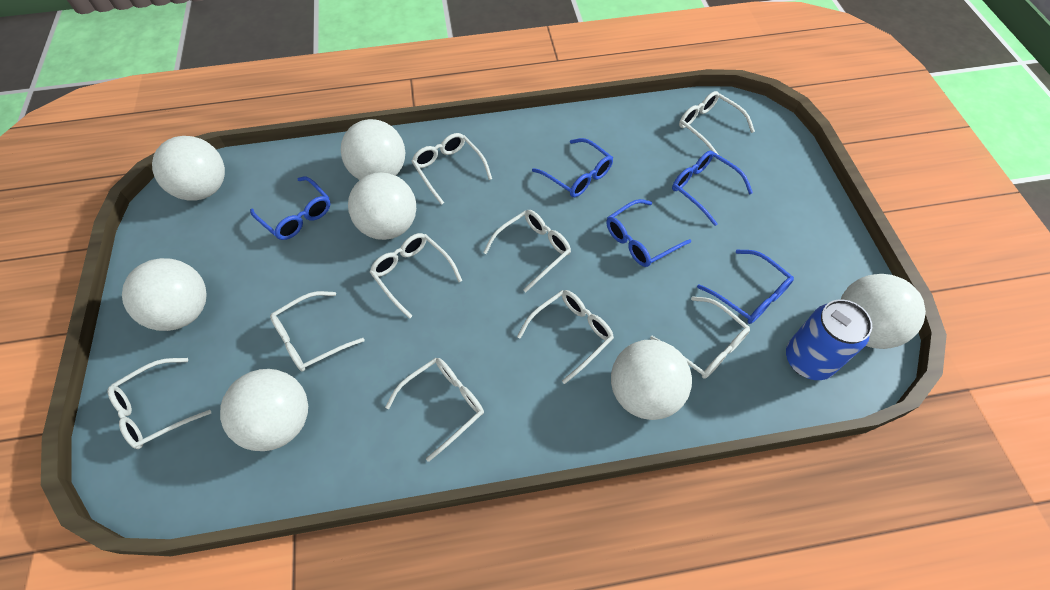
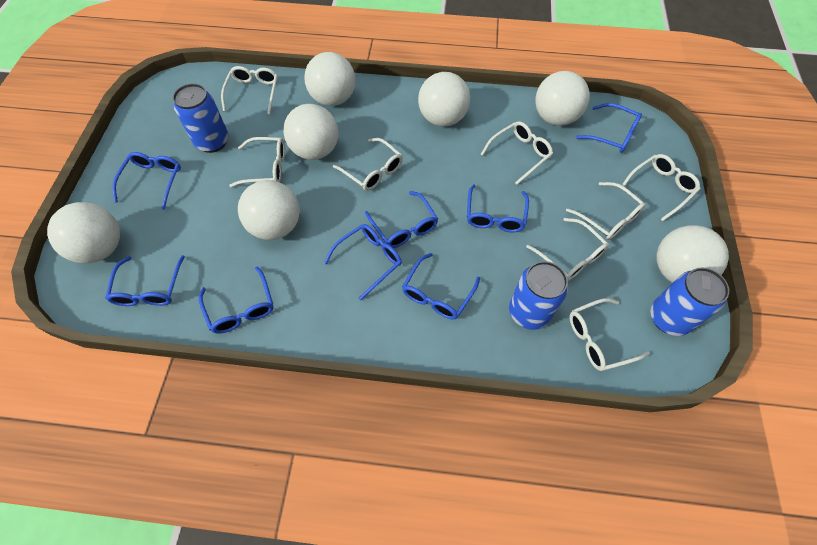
blue can: [786,300,872,380] = 1 -> [173,83,229,153] [509,261,568,330] [650,268,729,336] = 3
blue glasses: [250,176,331,240] [532,138,613,197] [607,199,691,267] [672,151,753,226] [697,249,794,324] = 5 -> [105,255,185,306] [112,152,181,210] [199,267,273,334] [324,224,402,300] [365,191,438,248] [402,253,480,320] [467,184,529,233] [576,103,642,153] = 8
white glasses: [108,358,211,449] [270,291,364,372] [370,233,462,319] [385,358,484,462] [411,133,492,205] [483,210,571,292] [517,290,614,384] [650,296,750,379] [679,91,755,155] = 9 -> [221,66,278,114] [229,137,285,187] [333,138,403,191] [481,121,553,185] [526,218,609,281] [566,182,646,240] [570,298,650,371] [622,154,701,221] = 8

